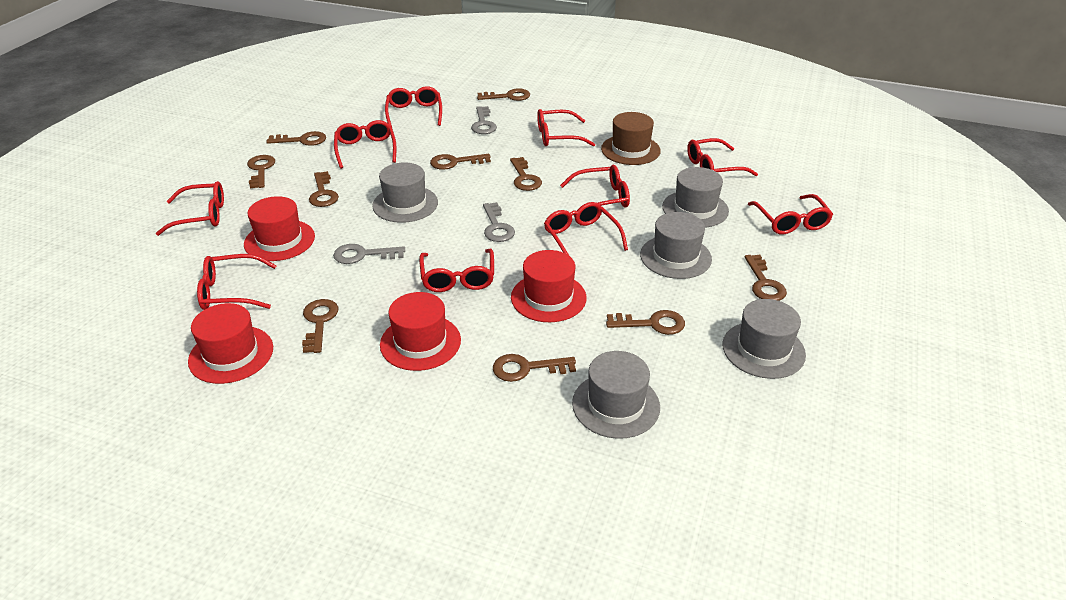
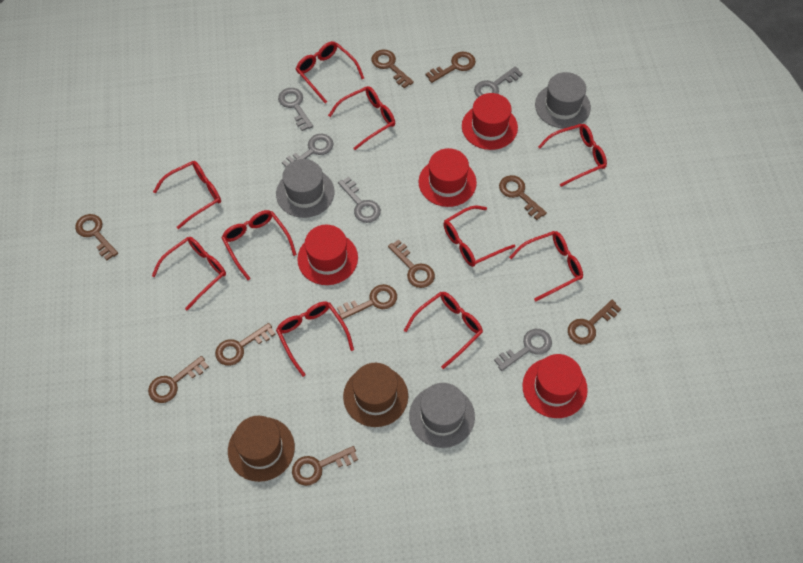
brown hat: [601,112,661,165] = 1 -> [228,416,295,482] [343,363,408,427] = 2
grey hat: [372,162,438,223] [572,351,660,439] [640,212,712,279] [662,167,729,227] [722,299,806,379] = 5 -> [276,159,334,218] [409,383,475,448] [535,72,591,128] = 3
grey key: [333,244,405,264] [471,106,497,134] [483,202,515,242] = 3 -> [278,88,313,131] [282,134,333,167] [338,177,381,223] [474,66,523,97] [494,329,552,371] = 5

